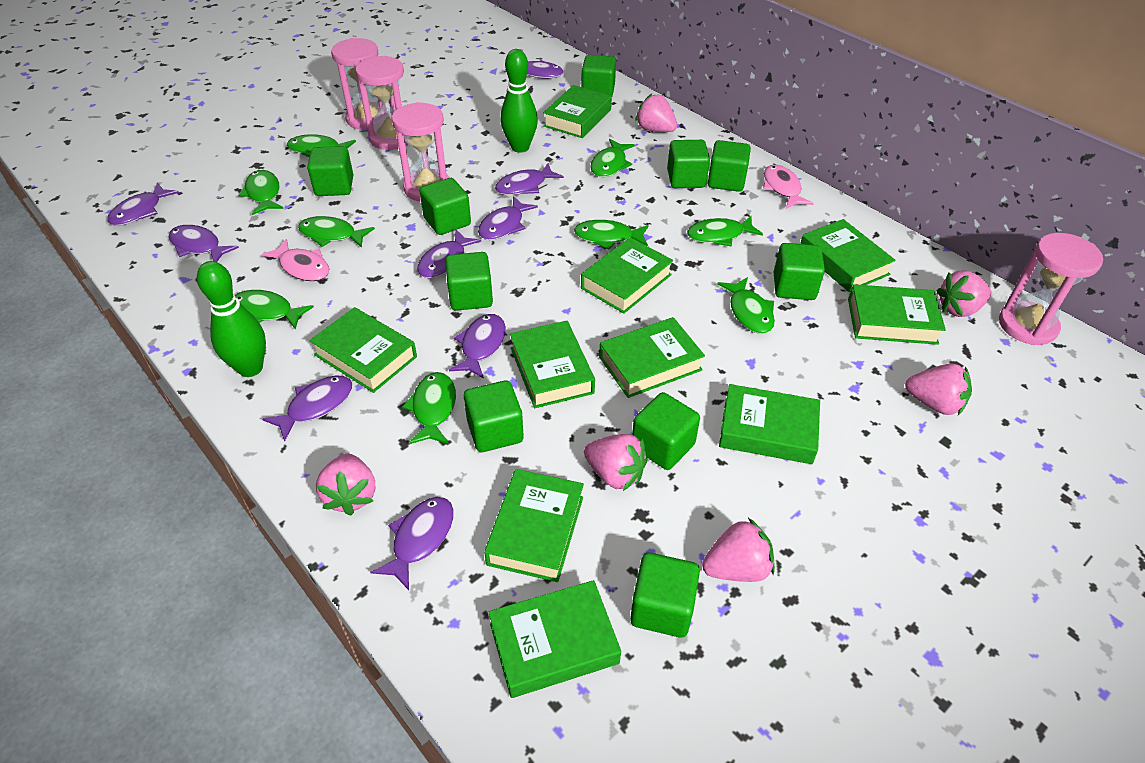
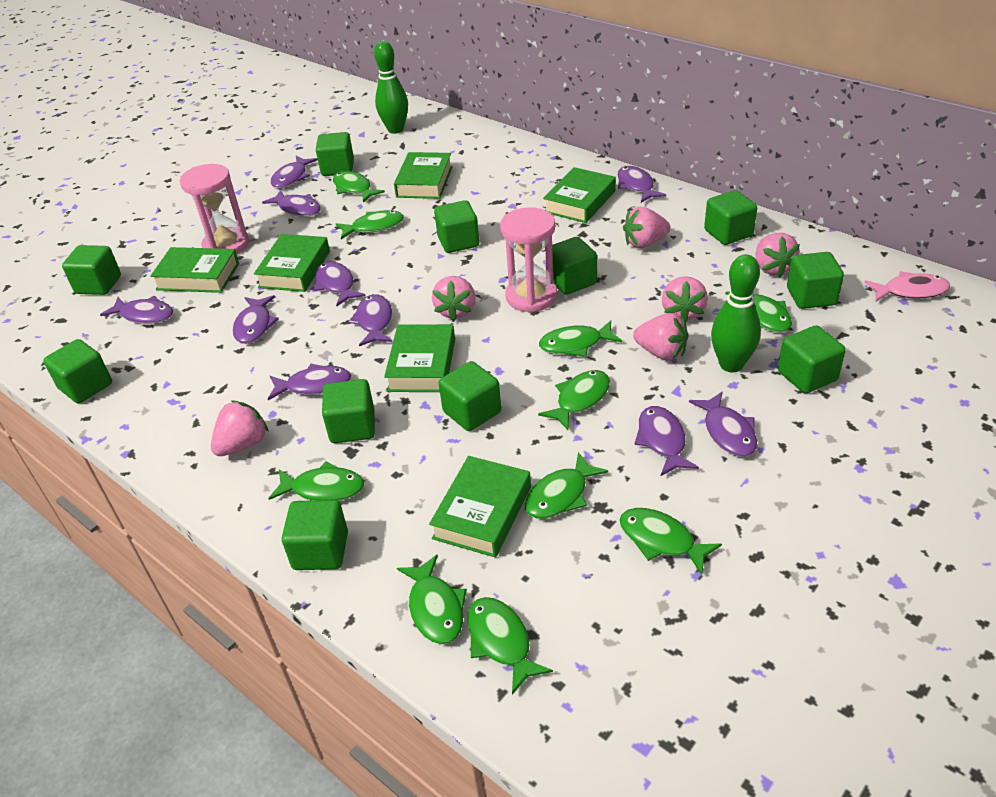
green book: [309,307,417,393] [484,469,584,582] [488,580,621,698] [510,321,595,408] [543,85,612,138] [581,237,673,314] [599,317,705,398] [719,384,820,464] [800,219,896,292] [848,284,946,345] = 10 -> [150,247,239,293] [254,234,330,292] [384,324,455,392] [394,152,453,199] [429,456,531,558] [543,167,616,223] = 6
green cube: [307,146,353,196] [420,178,471,235] [445,252,493,311] [464,380,524,452] [581,55,616,96] [630,553,700,638] [632,392,700,470] [667,140,710,188] [708,140,751,192] [774,243,825,300] = 10 -> [43,339,112,403] [62,245,121,295] [282,500,348,570] [316,132,354,176] [322,379,375,443] [434,200,479,253] [439,361,501,431] [552,237,597,295] [704,190,757,245] [778,325,846,394] [787,252,844,309] = 11
green fish: [235,290,314,329] [238,170,283,215] [287,134,356,157] [298,216,375,248] [402,372,456,444] [574,220,649,250] [590,139,635,177] [687,216,763,247] [717,277,775,334] = 9 -> [268,461,364,501] [333,171,385,203] [336,210,404,239] [397,555,467,644] [467,597,553,695] [525,452,608,519] [538,370,610,430] [539,321,622,357] [619,508,722,575] [725,291,792,332] = 10
pink fish: [261,239,329,281] [763,165,814,209] = 2 -> [864,271,950,301] = 1
pink hourglass: [331,38,383,130] [355,56,408,150] [392,102,450,202] [999,233,1103,345] = 4 -> [180,164,249,254] [500,207,557,313] = 2
purple fish: [107,183,179,226] [169,225,239,262] [262,376,352,442] [370,497,454,590] [417,230,481,278] [449,314,506,379] [478,196,538,240] [495,163,564,195] [504,60,563,78] = 9 -> [100,296,173,324] [233,295,279,344] [262,190,321,217] [268,364,351,400] [271,156,318,188] [314,261,366,306] [348,294,392,346] [617,166,666,203] [634,406,699,476] [689,391,757,457] = 10

